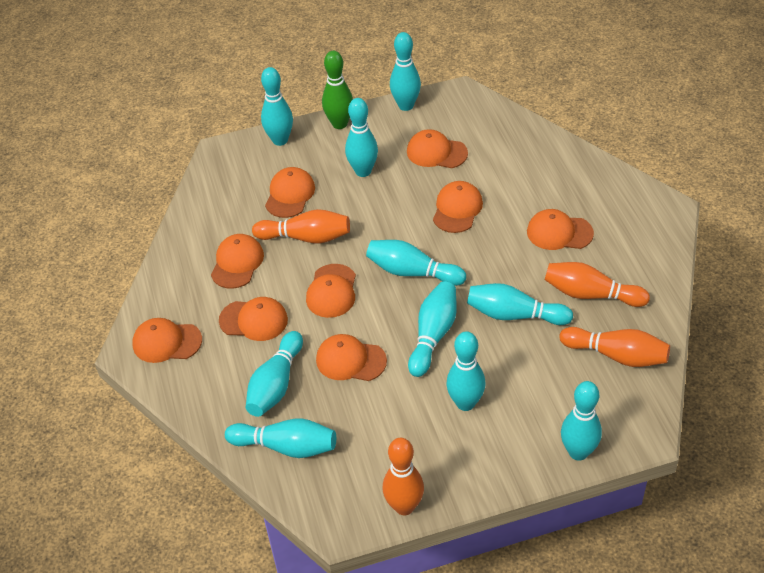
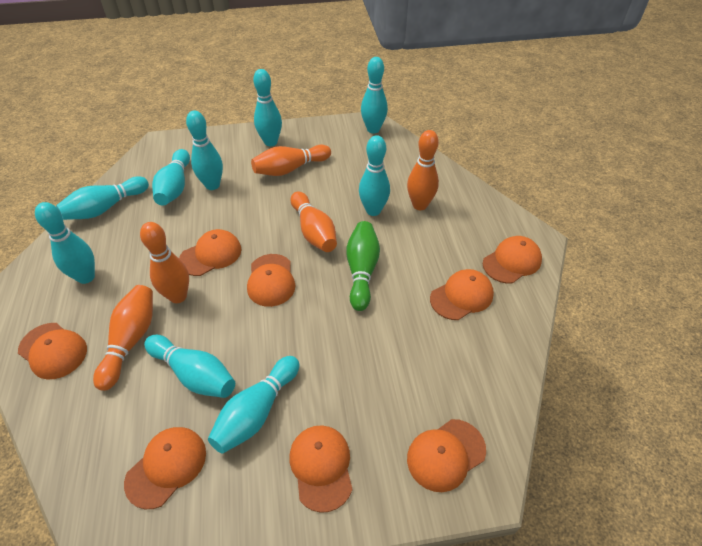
orange bowling pin: [252,209,350,244] [383,438,424,515] [545,262,650,307] [559,327,670,367] = 4 -> [93,285,153,391] [140,222,189,303] [251,145,331,176] [291,191,337,252] [407,130,439,210] = 5
orange cap: [132,318,202,363] [211,234,264,289] [219,297,288,341] [265,167,315,218] [306,264,356,318] [316,334,387,381] [407,129,468,168] [433,181,483,233] [527,209,594,250] = 9 -> [18,323,87,379] [124,427,206,509] [179,229,241,276] [247,254,295,307] [290,425,352,513] [407,419,486,492] [430,269,494,320] [483,236,542,284] = 8
turquoise bowling pin: [225,418,336,458] [246,331,303,417] [261,67,293,146] [345,98,378,177] [366,240,466,286] [390,32,421,111] [408,281,457,377] [446,331,486,411] [467,283,573,325] [561,381,602,461] = 10 -> [35,202,95,284] [56,176,149,220] [144,335,235,398] [152,149,190,205] [186,110,223,190] [208,356,299,453] [253,69,282,146] [359,135,390,216] [361,57,388,133] = 9

